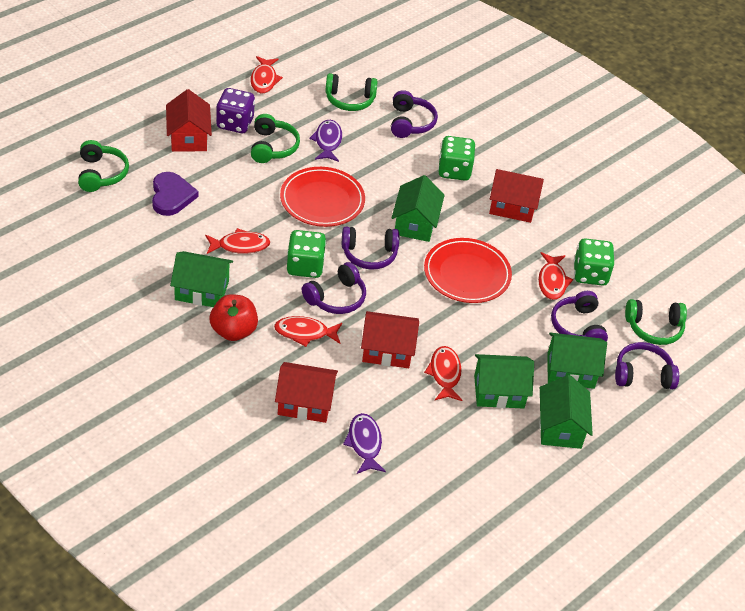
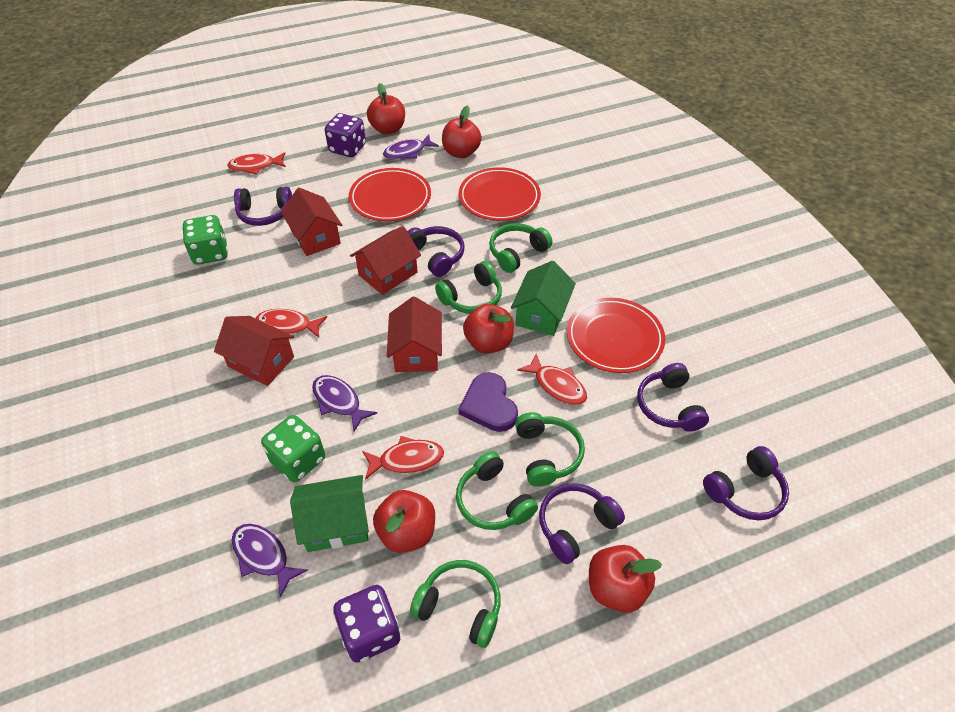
green dice: [287,230,326,278] [438,136,475,181] [574,238,614,286] = 3 -> [182,215,228,265] [261,415,325,482] = 2
green headphones: [78,140,129,192] [251,114,300,163] [325,73,378,111] [625,299,687,345] = 4 -> [410,560,501,648] [435,261,502,314] [456,451,538,530] [489,223,552,273] [515,412,585,487] = 5
green house: [170,251,233,307] [391,175,445,242] [474,354,534,409] [540,375,593,449] [547,333,607,389] = 5 -> [290,475,369,552] [511,261,576,336] = 2
purple dice: [216,88,255,133] = 1 -> [325,113,366,157] [333,585,400,663] = 2
purple fish: [309,120,342,162] [343,413,386,474] = 2 -> [231,524,308,598] [312,375,377,431] [383,134,439,159] = 3
red apple: [210,294,258,341] = 1 -> [367,83,405,134] [373,490,435,553] [442,106,482,158] [463,304,514,353] [589,545,662,613] = 5
red fish: [205,228,270,254] [250,56,283,94] [274,316,342,347] [424,346,462,401] [538,252,573,300] = 5 -> [227,152,286,175] [256,309,327,338] [362,436,444,480] [517,354,587,405] = 4
red plate: [280,167,365,227] [424,238,512,303] = 2 -> [349,168,431,221] [459,167,541,221] [567,298,666,373] = 3

